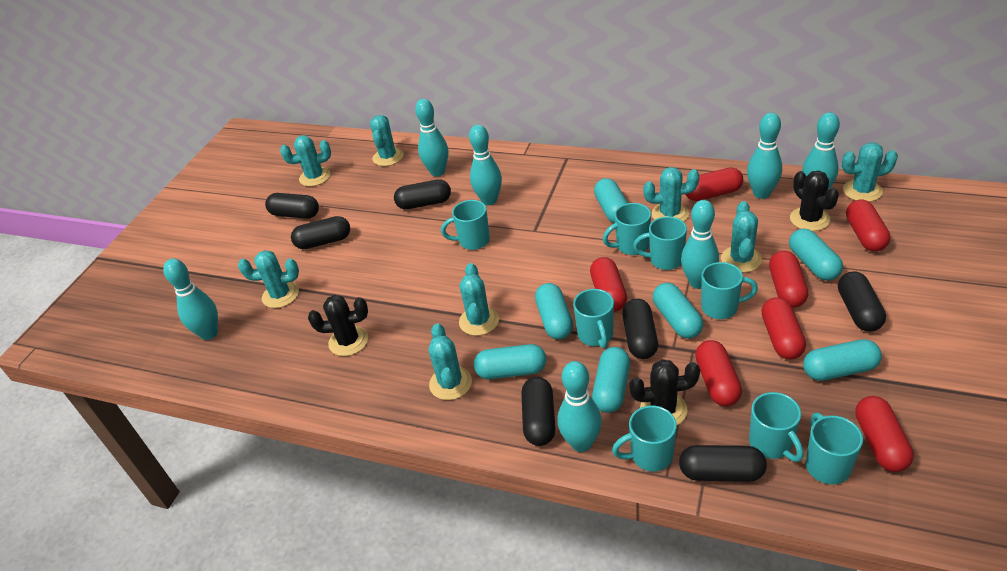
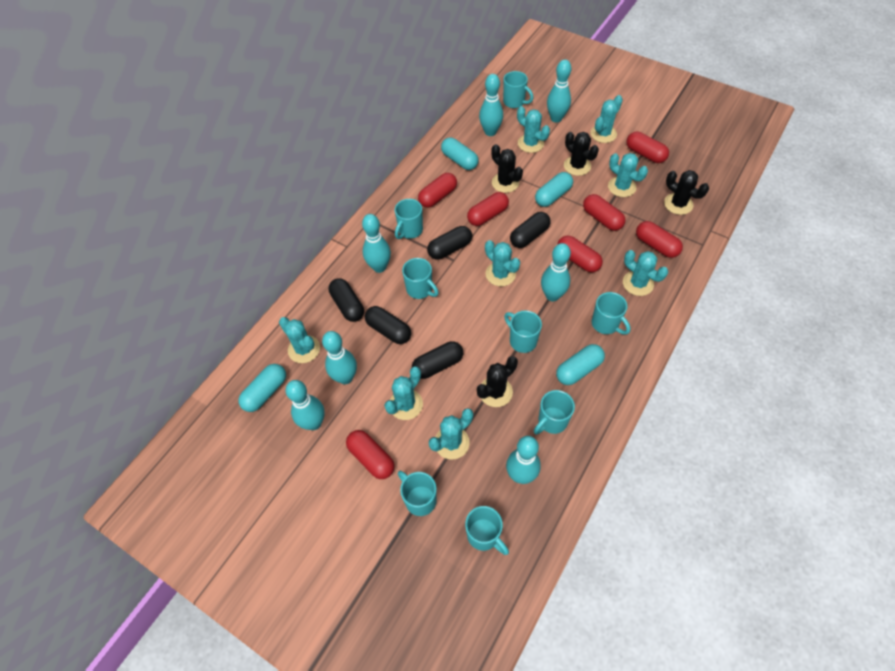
black cactus: [308,295,368,356] [629,359,700,425] [790,171,839,231] = 3 -> [477,356,518,407] [491,144,523,193] [564,132,599,176] [664,170,709,215] = 4
black capsule: [265,193,319,219] [291,216,350,249] [394,179,451,210] [521,377,555,446] [622,299,658,359] [679,445,767,482] [838,272,886,331] = 7 -> [329,278,364,322] [365,306,411,344] [412,341,463,379] [427,226,472,260] [510,212,551,248] = 5
turquoise capsule: [474,344,546,379] [535,283,573,339] [592,347,630,413] [594,178,628,223] [653,283,703,339] [789,229,843,281] [803,339,882,381] = 7 -> [238,364,286,412] [441,138,479,170] [535,172,573,207] [556,344,605,385] = 4

